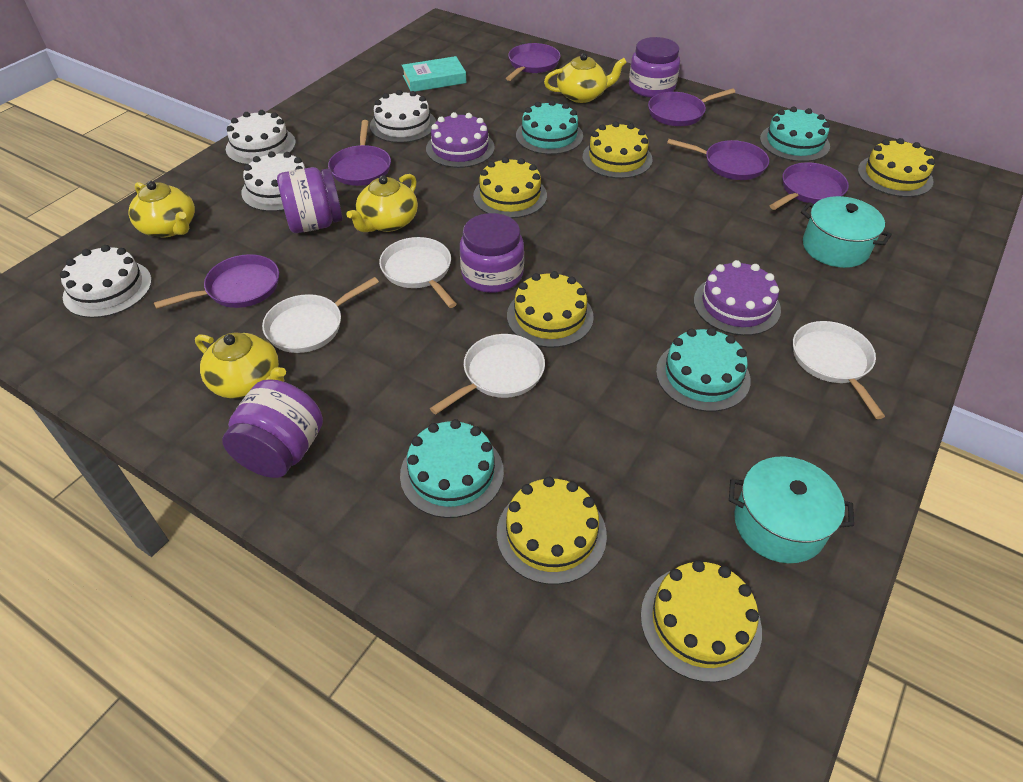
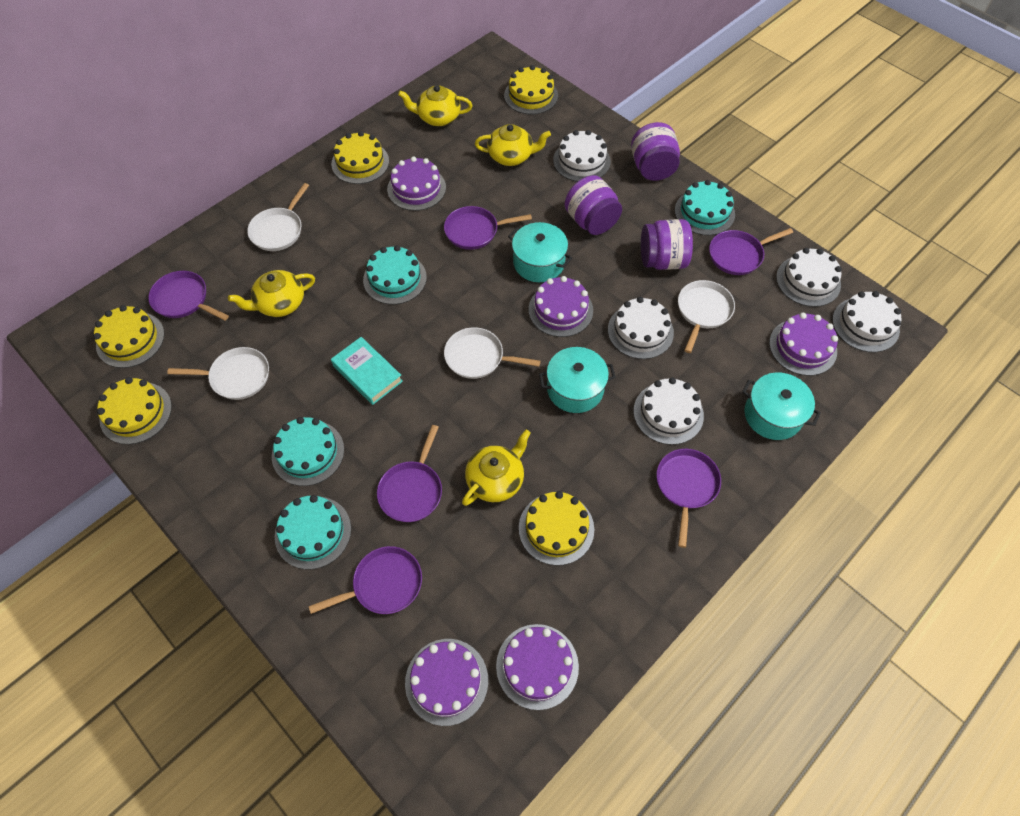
purple cake: [426,112,495,168] [694,260,781,336] = 2 -> [387,156,446,211] [405,639,488,726] [496,624,579,710] [529,276,593,337] [769,312,838,376] = 5
purple jar: [222,380,323,478] [277,167,343,233] [460,213,524,293] [629,37,680,98] = 4 -> [565,175,622,235] [631,122,680,181] [641,219,693,270] = 3
turquoise pot: [729,456,854,563] [801,196,892,268] = 2 -> [508,222,572,282] [539,347,616,413] [742,372,821,440] = 3
white cake: [60,245,152,318] [226,110,296,165] [241,151,305,212] [370,90,436,143] = 4 -> [553,130,611,182] [608,297,674,359] [633,377,704,445] [776,248,842,307] [832,291,901,352] = 5
yellow cake: [473,157,547,218] [497,477,607,585] [507,271,594,348] [583,121,653,179] [641,560,762,682] [858,138,935,197] = 6 -> [93,305,165,368] [97,377,172,444] [331,131,389,184] [504,65,558,114] [519,491,594,566] = 5

